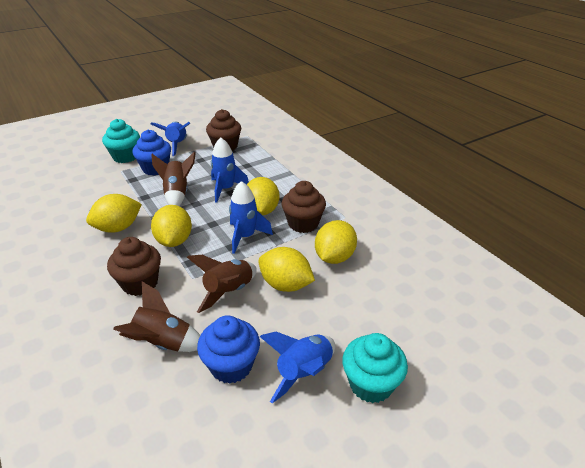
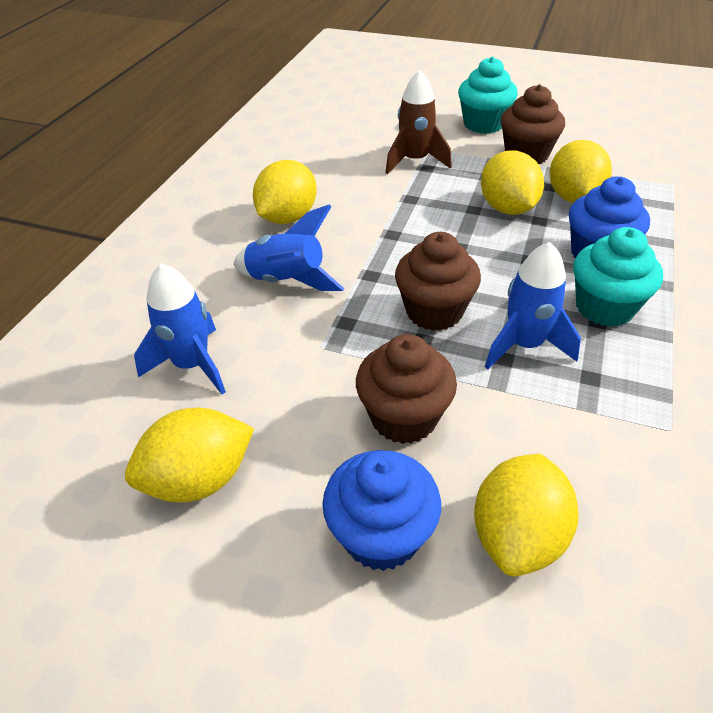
blue rocket: [151,122,190,156] [211,138,249,203] [229,181,273,254] [259,332,335,403] = 4 -> [134,263,226,394] [233,205,345,291] [485,242,581,369] = 3
brown rocket: [113,282,200,352] [151,152,196,206] [187,255,257,313] = 3 -> [385,70,452,174] = 1

